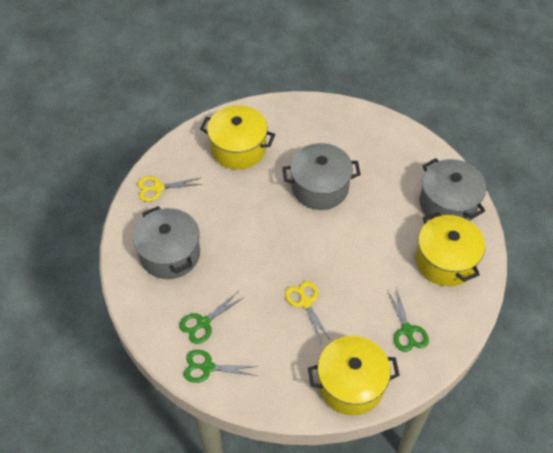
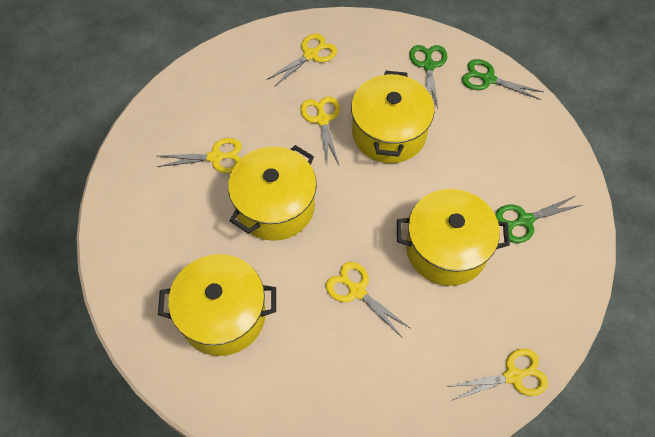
grey pot: [133,206,200,279] [282,143,361,210] [420,158,486,221] = 3 -> none = 0
yellow pot: [200,105,275,170] [308,336,400,415] [416,212,485,286] = 3 -> [158,254,276,356] [228,145,317,241] [351,71,434,163] [397,189,510,286] = 4
yellow scissors: [137,176,202,202] [285,281,331,344] = 2 -> [157,138,242,173] [266,34,337,87] [300,96,340,165] [326,262,410,337] [447,348,548,401] = 5

